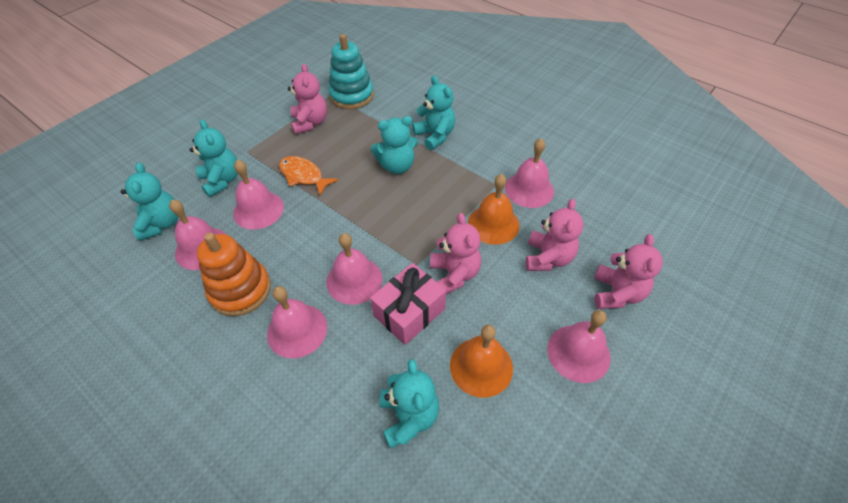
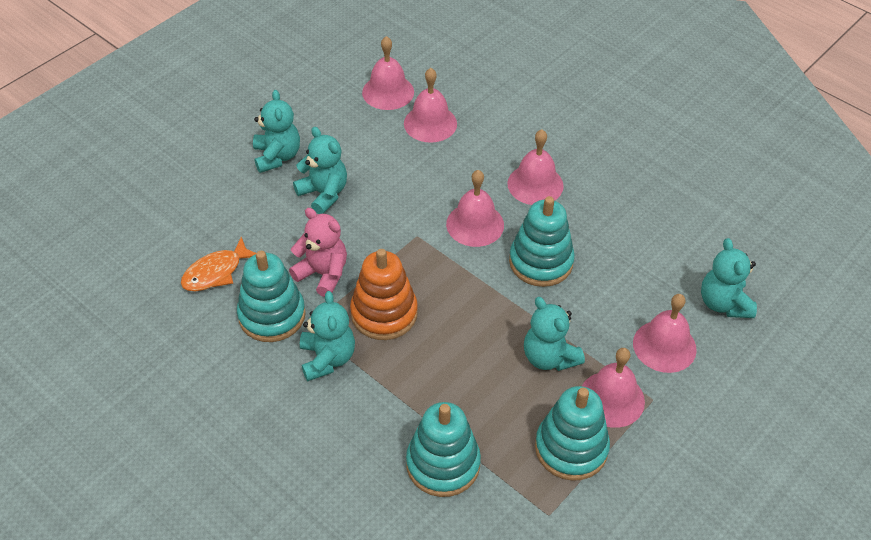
orange bell: [450,325,513,398] [468,174,520,245] = 2 -> none = 0
pink gift: [370,263,446,345] = 1 -> none = 0
pink teddy bear: [288,64,327,134] [430,213,481,294] [526,199,584,271] [594,234,663,309] = 4 -> [289,208,347,297] = 1
turquoise stacking toy: [328,34,374,109] = 1 -> [237,251,306,342] [406,402,481,497] [509,196,575,287] [535,386,610,481] = 4

